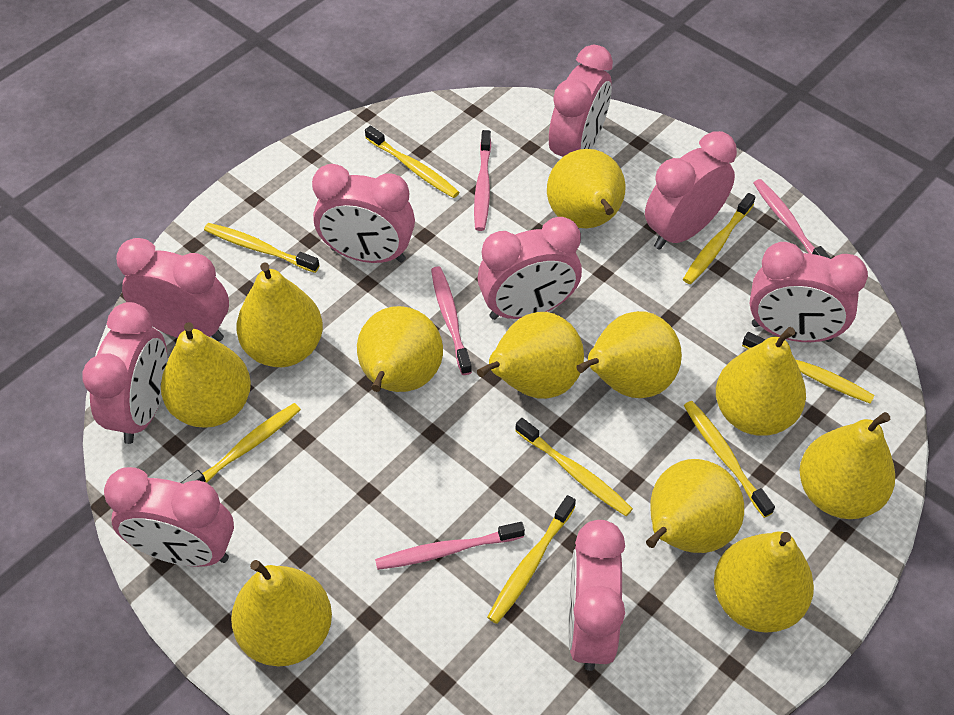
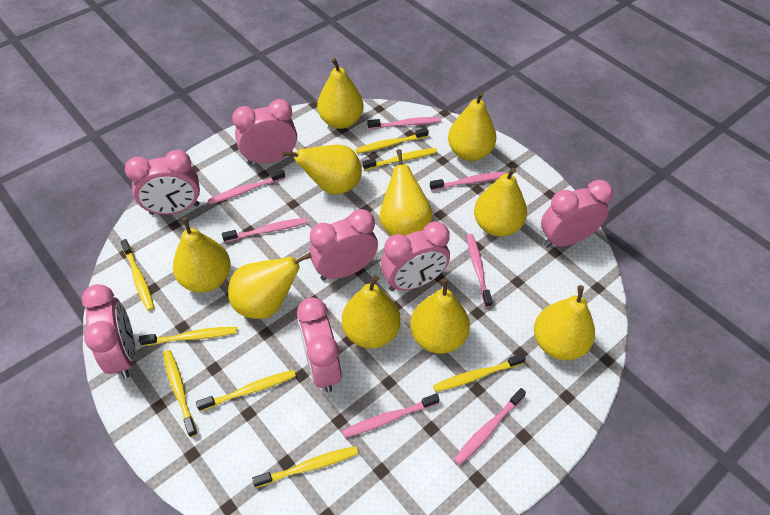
pink clock: [82,302,167,444] [104,467,234,567] [116,238,229,342] [312,164,415,263] [477,217,582,320] [549,45,613,157] [569,520,625,671] [645,131,737,250] [749,242,868,342] = 9 -> [82,284,136,379] [125,150,200,215] [232,99,297,165] [297,297,342,392] [309,209,378,280] [381,221,450,291] [541,180,613,248] = 7
pink toothbrush: [375,522,525,570] [431,266,472,375] [474,130,491,231] [754,179,831,259] = 4 -> [208,169,285,205] [222,218,307,242] [342,393,440,438] [368,117,441,129] [430,172,506,191] [453,388,526,465] [466,234,493,308] = 7
yellow pear: [161,322,251,428] [231,560,332,666] [236,262,323,367] [357,306,443,392] [477,312,584,399] [547,149,626,228] [576,311,682,398] [646,459,744,553] [714,531,814,633] [716,327,806,435] [800,412,895,519] = 11 -> [173,217,231,292] [228,252,312,319] [282,145,362,195] [317,58,364,129] [342,275,401,349] [380,149,433,236] [410,278,470,354] [448,92,496,161] [474,168,527,237] [534,285,595,360] = 10

